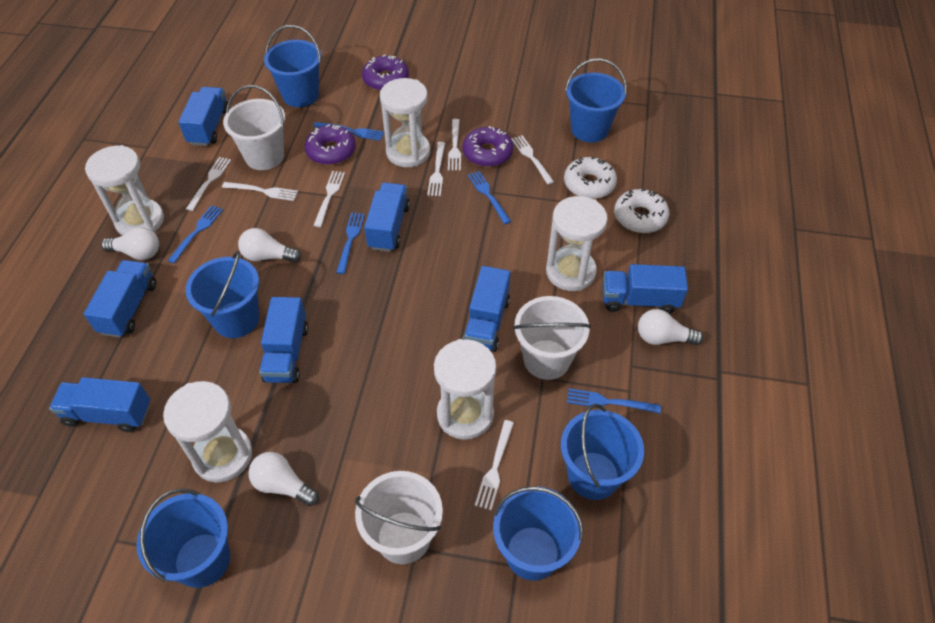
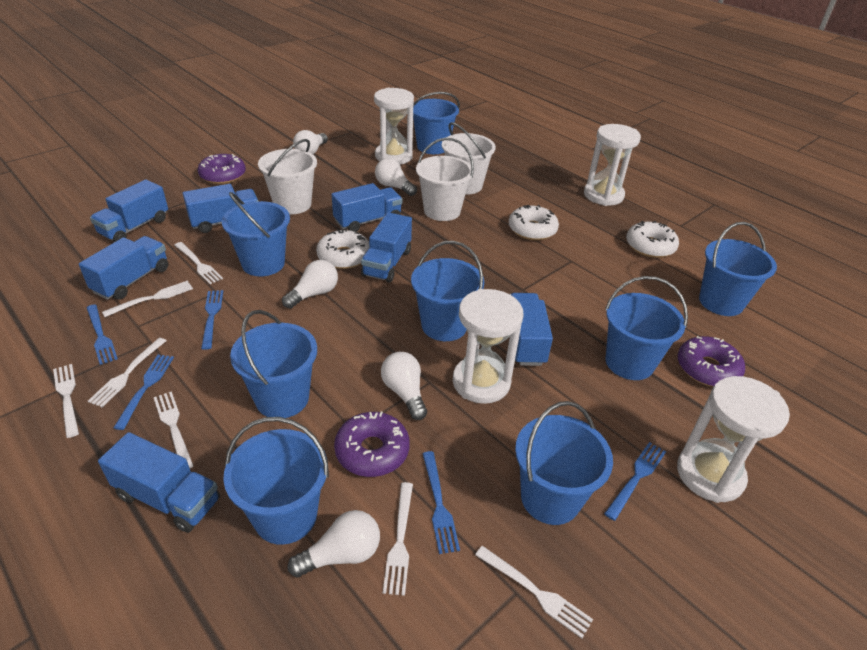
blue bucket: [137,488,230,588] [186,251,259,338] [264,25,321,107] [493,486,584,580] [561,404,644,500] [565,58,627,142] = 6 -> [222,192,290,276] [223,417,329,545] [230,310,317,418] [411,241,484,341] [413,92,460,154] [515,401,613,525] [605,276,688,380] [699,222,777,316] = 8
white donut: [564,157,617,199] [614,189,669,233] = 2 -> [316,229,369,269] [509,205,559,240] [626,221,679,258] = 3
white hourglass: [85,145,164,235] [163,381,252,483] [380,78,430,167] [434,339,496,440] [546,196,608,291] = 5 -> [374,88,414,165] [453,289,524,404] [584,124,641,206] [677,376,790,503] = 4
white light bulb: [101,227,159,260] [238,228,301,262] [248,452,319,506] [638,309,704,345] = 4 -> [282,260,338,308] [288,510,380,578] [293,130,328,154] [375,158,417,196] [381,352,427,420] = 5

